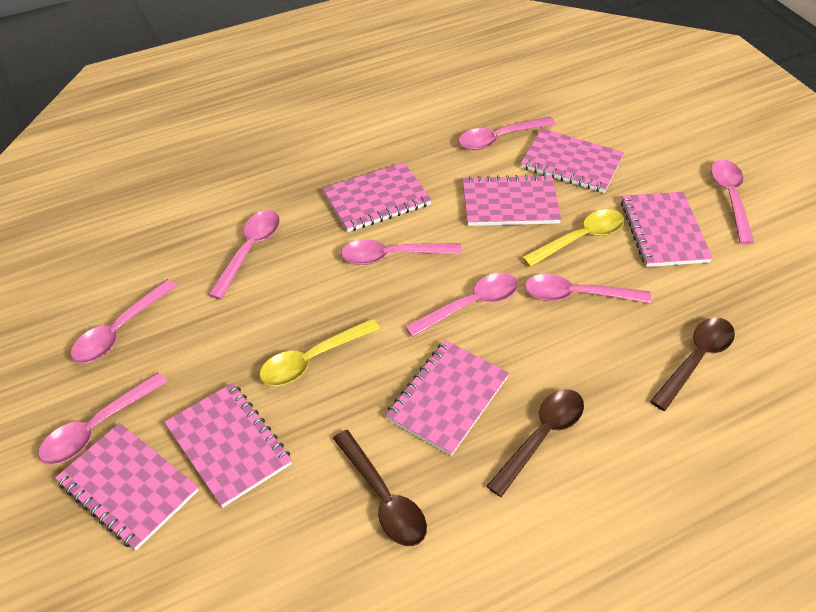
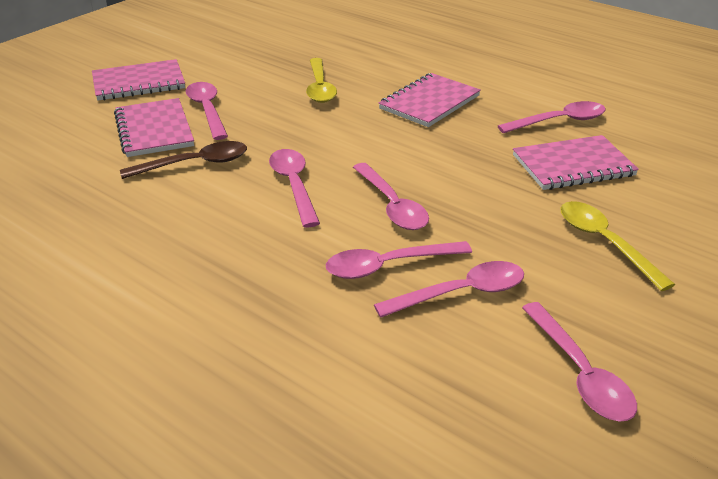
brown spoon: [333,430,427,546] [486,389,584,497] [650,317,735,411] = 3 -> [120,141,247,179] = 1
pink notebook: [55,423,199,551] [164,383,292,508] [322,162,432,232] [385,340,509,456] [462,174,561,226] [521,128,624,193] [621,192,713,267] = 7 -> [92,59,185,100] [114,98,194,157] [378,73,481,127] [513,135,639,190] = 4
pink spoon: [38,372,167,465] [71,279,177,363] [208,210,280,300] [341,239,462,265] [405,273,518,337] [458,116,555,150] [525,274,651,303] [711,160,754,244] = 8 -> [186,82,228,140] [269,149,320,228] [326,241,472,279] [353,163,429,230] [374,261,524,318] [498,101,606,133] [522,302,637,422] = 7

